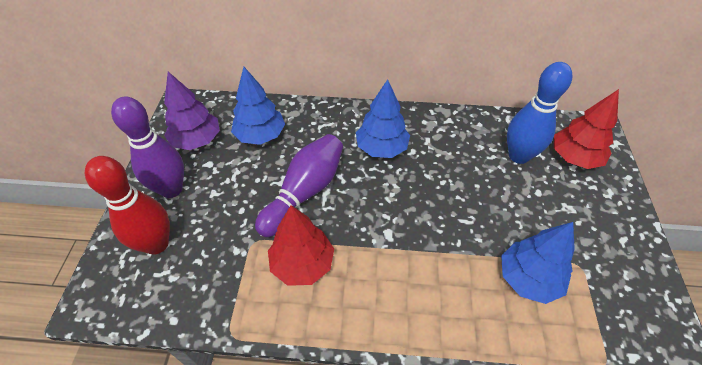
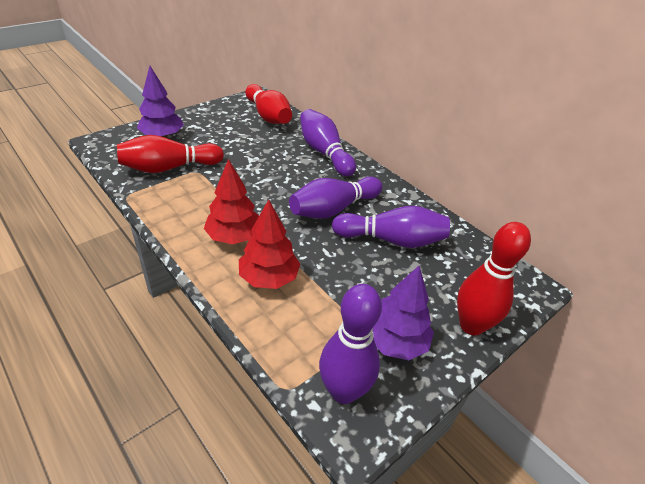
blue bowling pin: [507,62,572,164] = 1 -> none = 0
blue tree: [231,67,285,145] [356,79,410,158] [501,222,575,304] = 3 -> none = 0
purple bowling pin: [111,97,184,198] [255,134,343,237] = 2 -> [289,177,382,219] [300,109,356,177] [319,284,382,404] [332,206,450,248] = 4
purple tree: [164,72,220,150] = 1 -> [137,66,184,138] [373,266,434,360] = 2
red bowling pin: [85,156,170,255] = 1 -> [117,135,224,173] [245,84,292,124] [457,222,531,335] = 3

